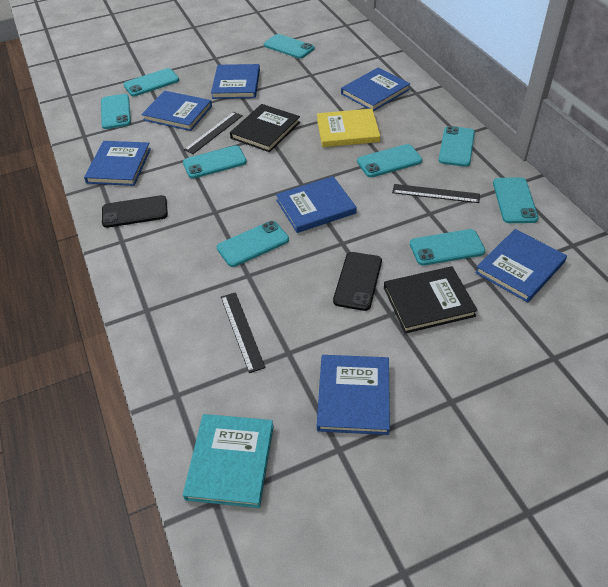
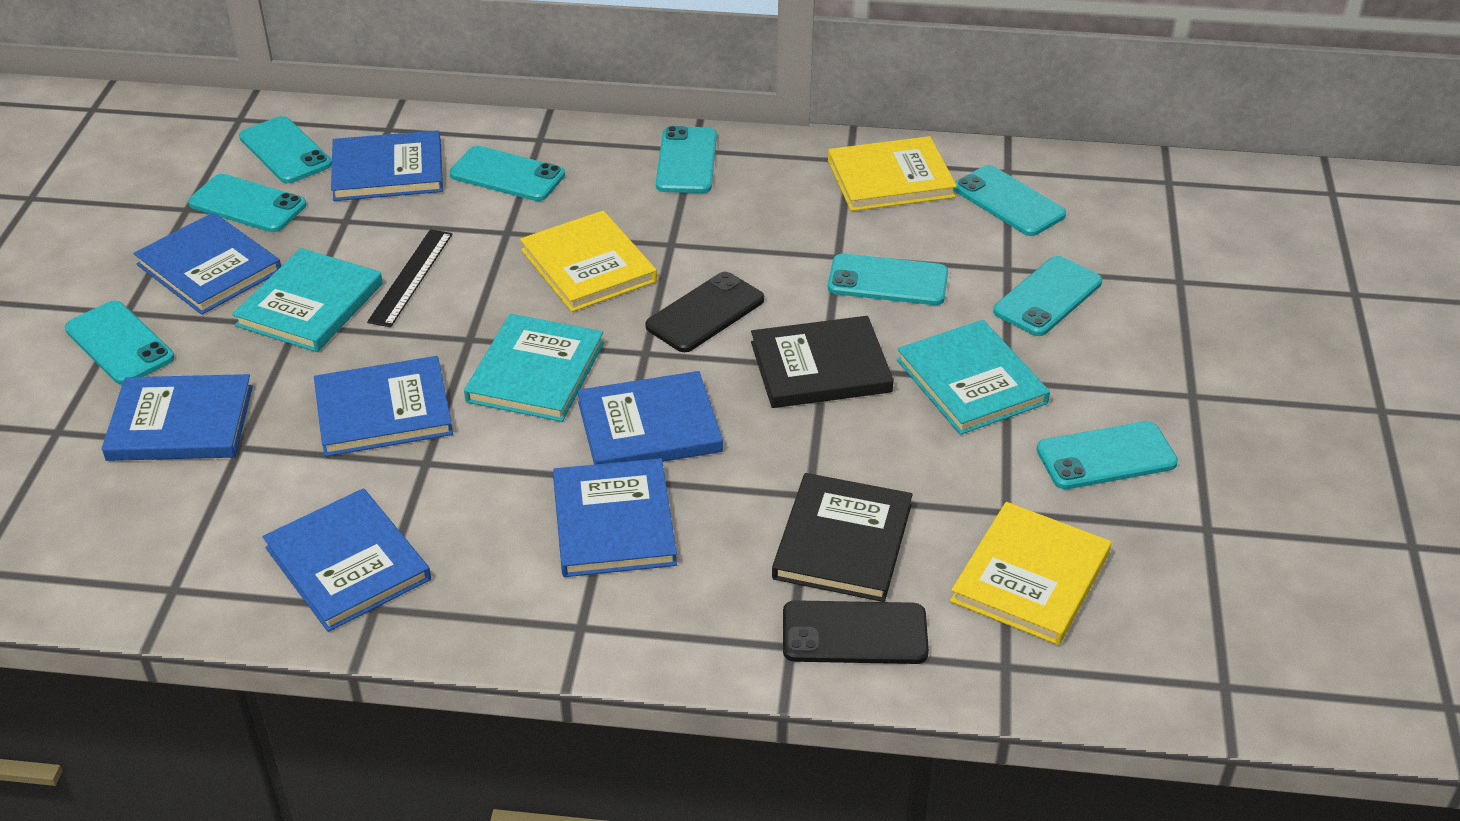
black ruler: [184,112,243,154] [221,292,266,373] [392,184,480,203] = 3 -> [367,229,453,327] = 1
turquoise book: [183,414,274,508] = 1 -> [232,248,383,352] [464,314,604,422] [896,320,1050,435] = 3
yellow book: [317,109,380,147] = 1 -> [520,211,657,312] [828,136,957,211] [950,502,1111,645] = 3

